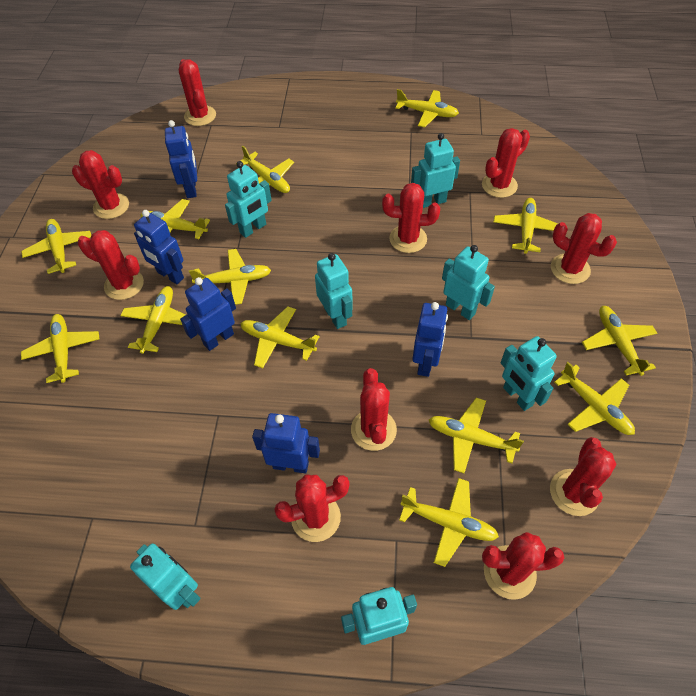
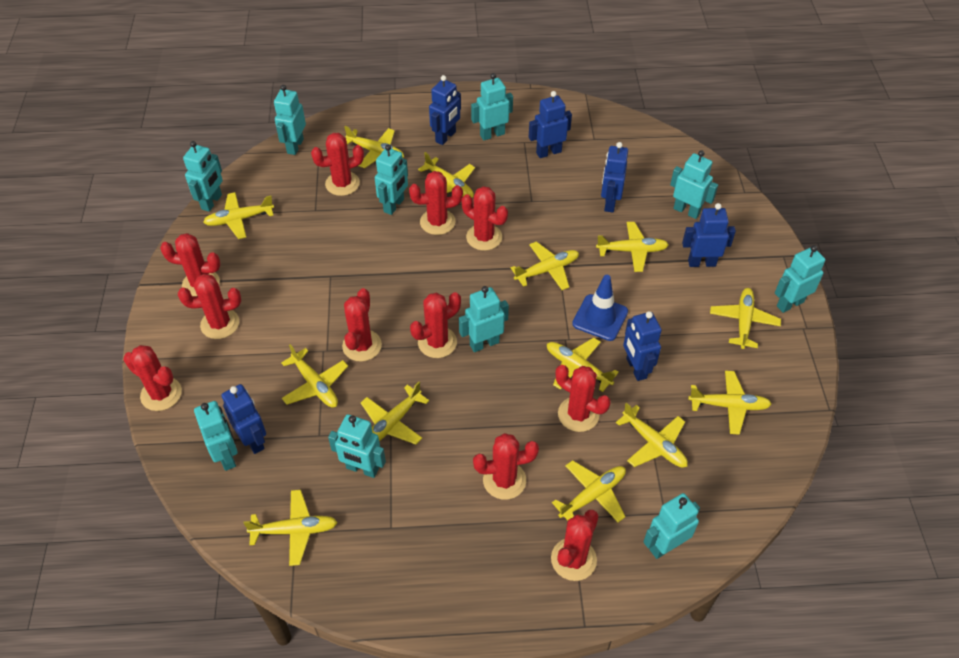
blue robot: [134,210,184,284] [165,120,197,198] [180,277,236,351] [252,413,320,474] [412,302,448,377] = 5 -> [221,384,266,454] [429,75,461,145] [529,91,572,158] [601,142,628,212] [623,311,662,381] [682,203,736,267] = 6
blue traffic cone: none = 0 -> [572,275,628,341] = 1
red cactus: [72,150,129,219] [78,230,144,300] [179,59,216,126] [274,474,349,542] [351,368,397,451] [382,183,440,253] [482,128,530,198] [482,532,564,600] [550,437,616,516] [551,213,617,284] = 10 -> [123,345,182,411] [160,233,221,296] [178,274,241,339] [311,133,364,196] [342,288,382,362] [409,171,463,235] [410,292,461,358] [462,186,508,251] [473,433,539,500] [551,510,599,581] [555,365,611,432] = 11
turquoise robot: [130,544,200,610] [225,161,272,238] [315,253,353,329] [341,587,417,645] [411,133,460,208] [442,245,495,320] [501,336,557,411] = 7 -> [183,141,223,212] [194,401,237,471] [274,85,306,155] [328,414,386,478] [375,145,408,215] [459,286,509,352] [471,73,513,141] [643,493,700,559] [670,150,718,219] [775,245,825,313] = 10

